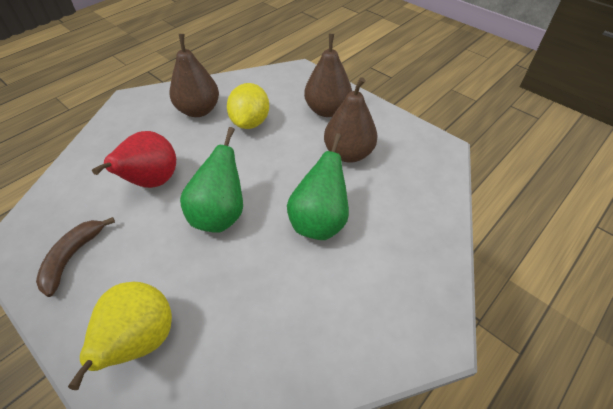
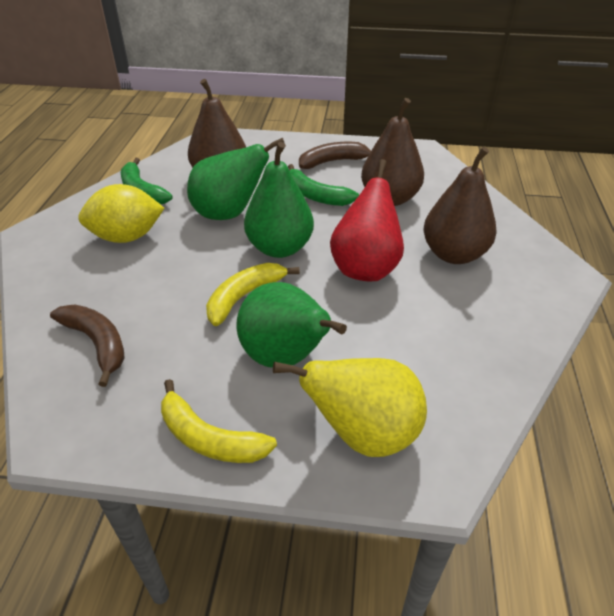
brown banana: [36,217,115,297] = 1 -> [50,304,125,387] [299,142,371,169] = 2
green banana: none = 0 -> [121,158,173,204] [288,164,359,206] = 2
green pear: [180,127,243,233] [287,133,349,240] = 2 -> [187,137,285,220] [236,282,347,368] [244,142,314,258] = 3
yellow banana: none = 0 -> [161,379,277,463] [206,263,300,326] = 2

